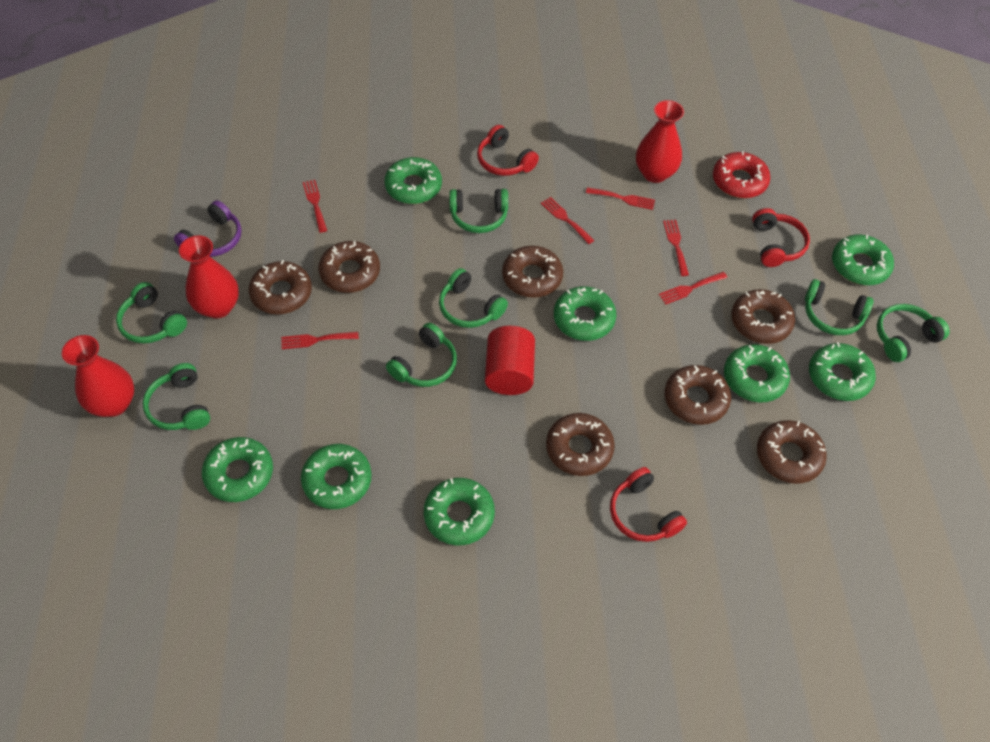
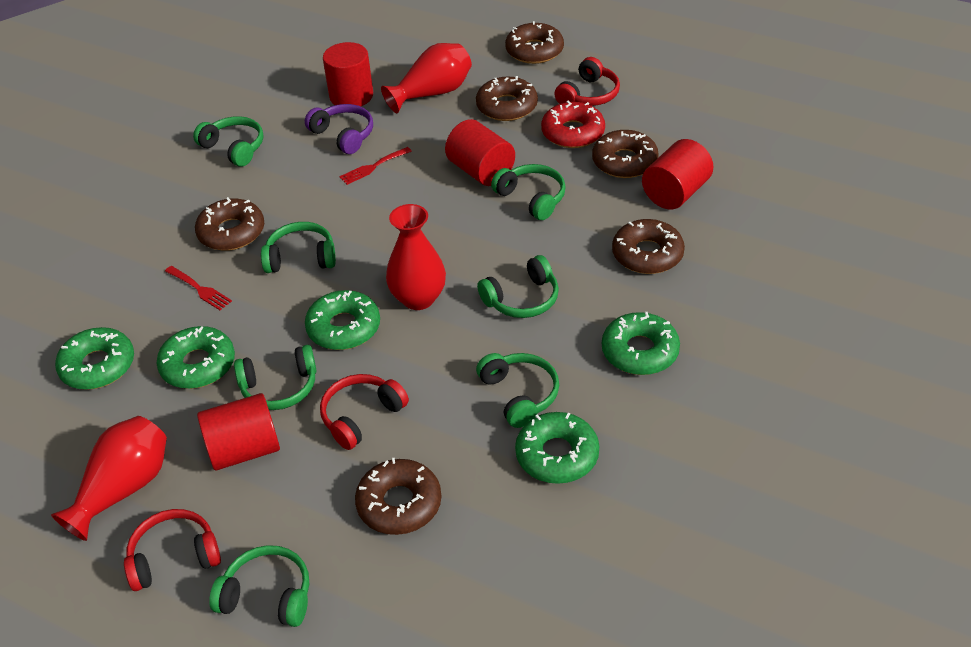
brown donut: [249,260,312,315] [319,241,380,293] [502,246,563,298] [546,413,615,476] [665,365,731,425] [731,289,795,344] [757,420,827,484] = 7 -> [195,197,264,251] [355,457,442,535] [476,76,538,121] [505,21,564,64] [592,130,659,178] [612,219,685,274] = 6
green donut: [202,437,273,502] [301,444,372,509] [385,157,442,204] [424,478,495,545] [554,286,616,341] [724,344,790,403] [809,342,876,401] [832,234,894,285] = 8 -> [55,327,134,390] [156,326,235,389] [305,290,380,350] [515,412,599,484] [602,312,680,375] = 5
red cylinder: [485,326,535,395] = 1 -> [197,393,280,470] [323,42,373,106] [445,119,515,186] [642,139,713,209] = 4
red fork: [281,332,359,349] [303,180,327,233] [541,197,594,244] [586,187,655,210] [659,272,727,305] [663,220,689,276] = 6 -> [165,266,232,310] [339,147,412,185] = 2

